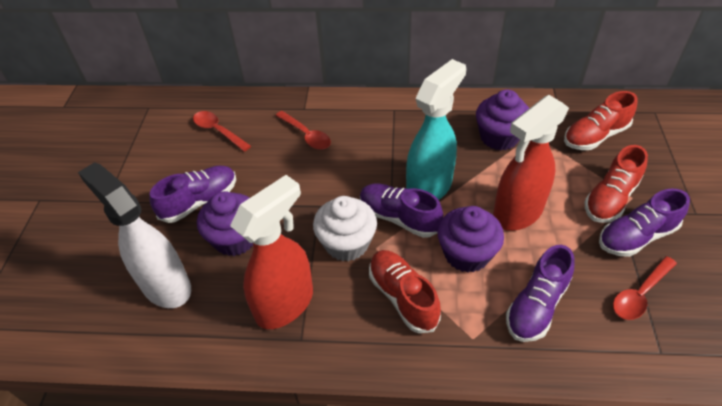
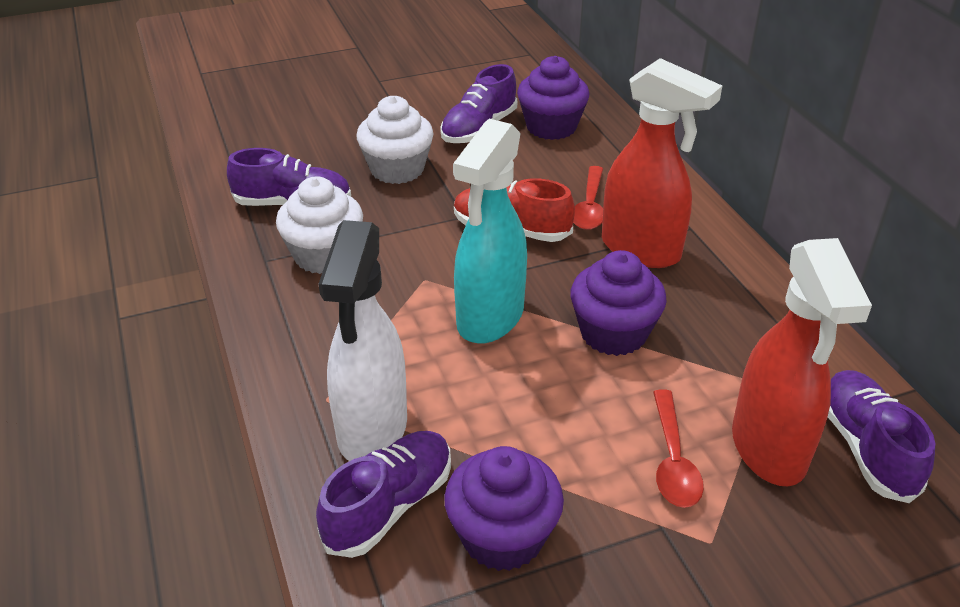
red shoe: [369,250,441,333] [564,91,638,150] [585,145,648,223] = 3 -> [454,178,575,242] = 1
red spoon: [193,111,251,152] [275,111,331,150] [613,256,677,320] = 3 -> [573,166,603,230] [653,389,704,508] = 2
white cupcake: [313,196,377,262] = 1 -> [276,176,363,274] [357,96,433,184] = 2

